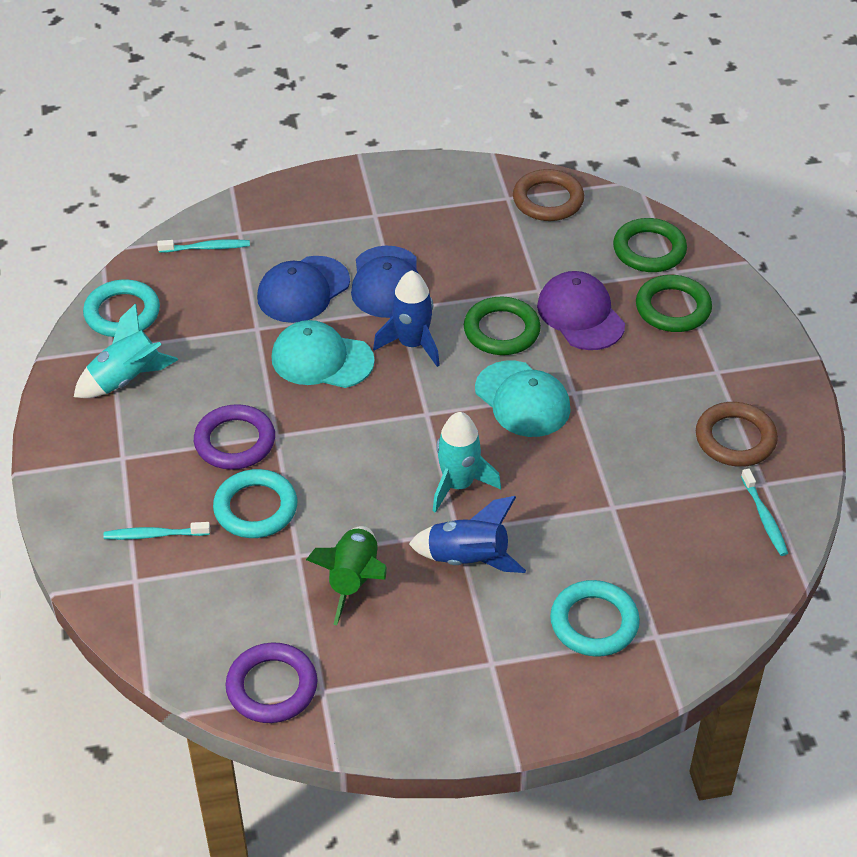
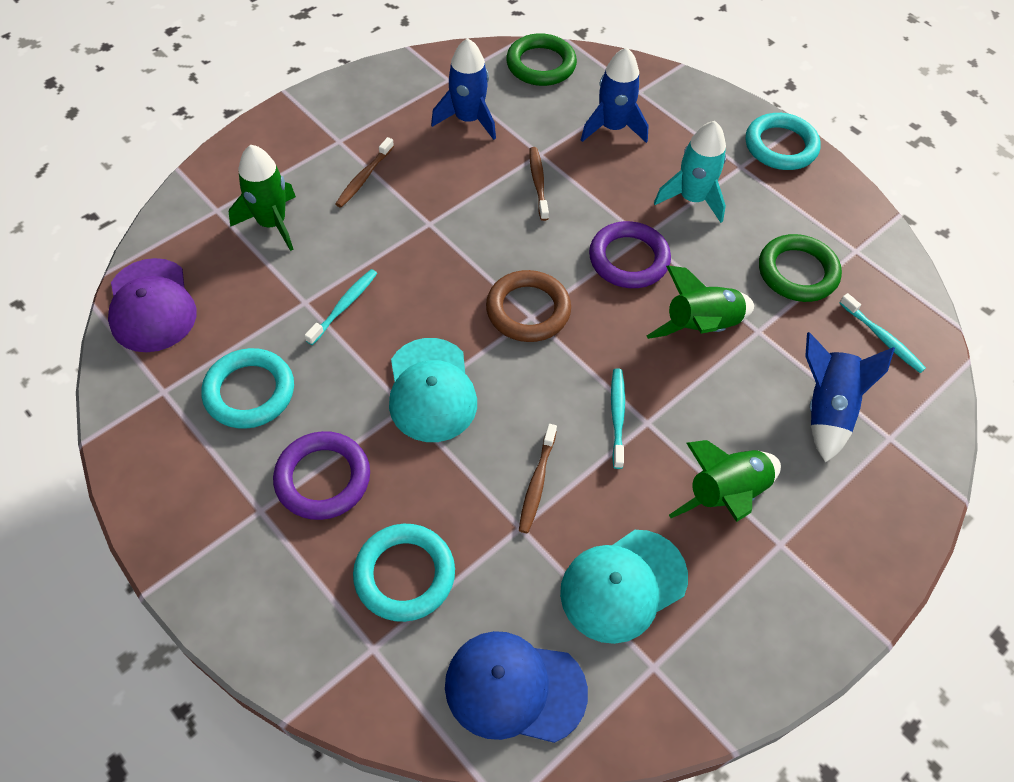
blue cap: [257,256,350,323] [351,246,419,318] = 2 -> [445,631,588,743] = 1
blue rocket: [373,270,440,367] [409,496,526,573] = 2 -> [431,38,496,140] [581,47,649,143] [805,332,895,463] = 3
brown ring: [513,169,584,221] [696,402,778,467] = 2 -> [486,270,571,342] = 1
brown toothbrush: none = 0 -> [335,137,394,208] [519,424,557,533] [530,147,549,221] = 3
green ring: [464,297,541,355] [613,218,687,272] [636,275,712,332] = 3 -> [506,33,577,86] [759,234,842,302] = 2
green rocket: [306,526,387,626] = 1 -> [229,145,296,251] [647,266,754,339] [669,440,781,522] = 3
turquoise rocket: [74,304,179,398] [433,412,501,513] = 2 -> [654,121,726,223] = 1

